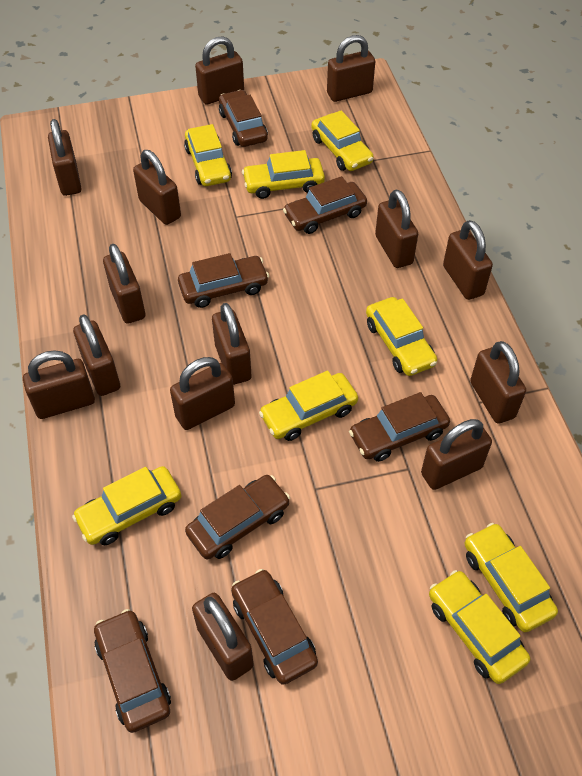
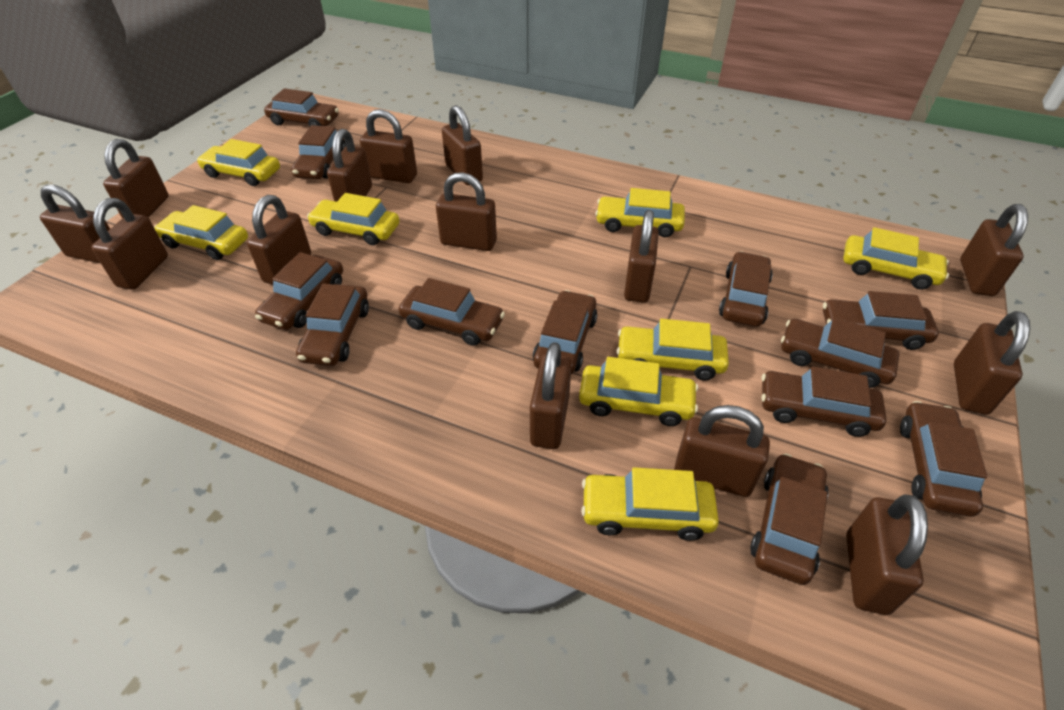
brown car: [94,609,171,733] [178,253,269,308] [185,475,290,559] [219,90,268,147] [231,569,318,685] [283,176,367,234] [349,392,450,462] = 7 -> [255,252,343,330] [264,88,339,127] [291,125,346,179] [296,284,369,366] [398,278,505,346] [533,290,597,374] [719,251,773,327] [750,453,828,585] [761,366,887,437] [781,317,899,388] [823,291,939,350] [900,401,987,517] = 12

